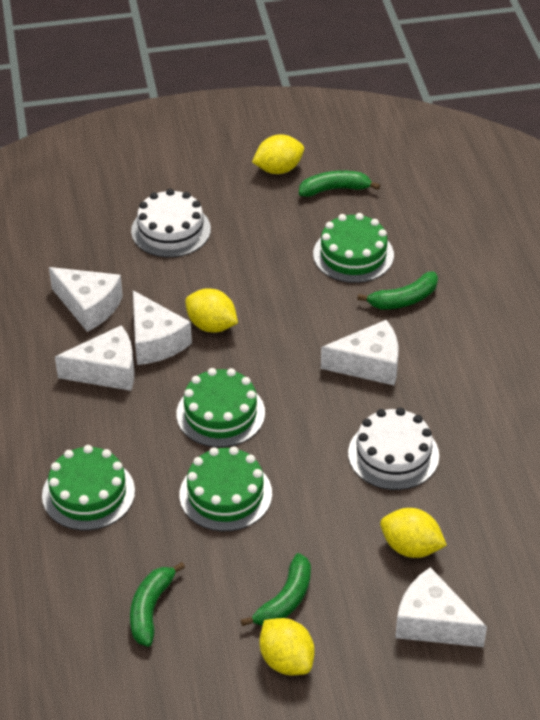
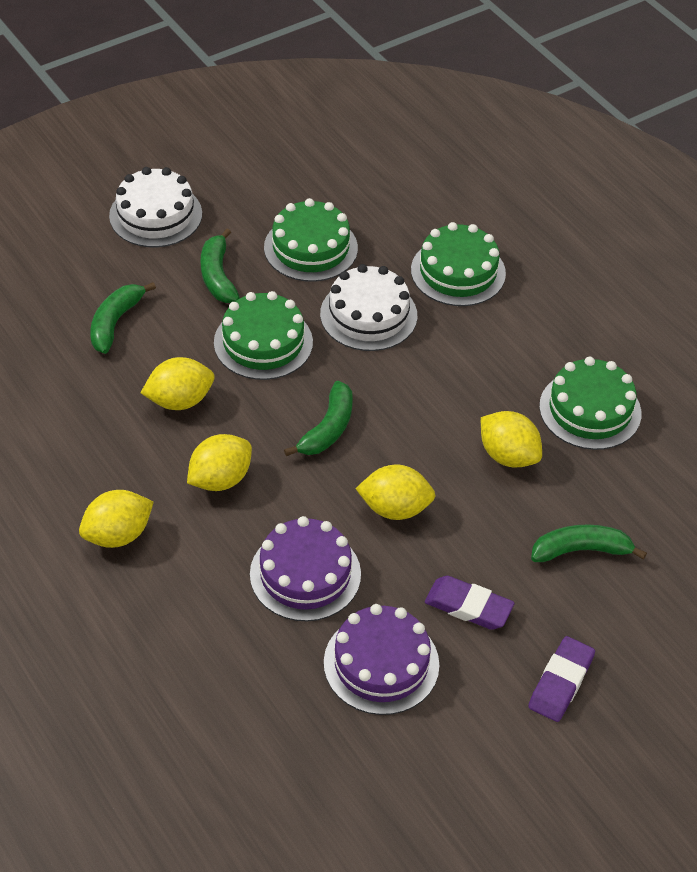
purple cake: none = 0 -> [250,516,361,621] [324,604,439,715] = 2
purple eraser: none = 0 -> [425,576,514,630] [528,636,595,722] = 2
white cheese: [49,267,123,332] [55,325,134,391] [133,290,192,365] [321,320,398,386] [395,567,487,647] = 5 -> none = 0
yellow lemon: [185,288,238,333] [252,134,304,174] [259,618,315,675] [380,508,447,558] = 4 -> [79,490,154,548] [141,357,214,410] [187,434,252,491] [355,465,435,520] [481,411,542,467] = 5

